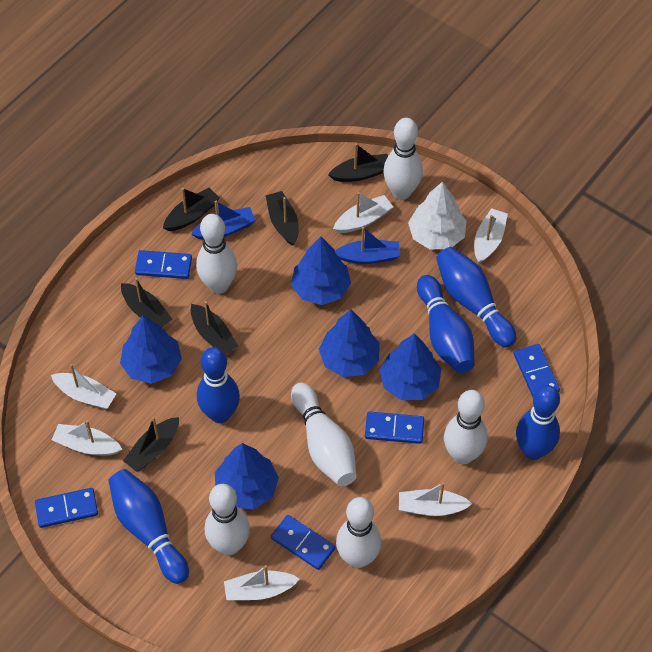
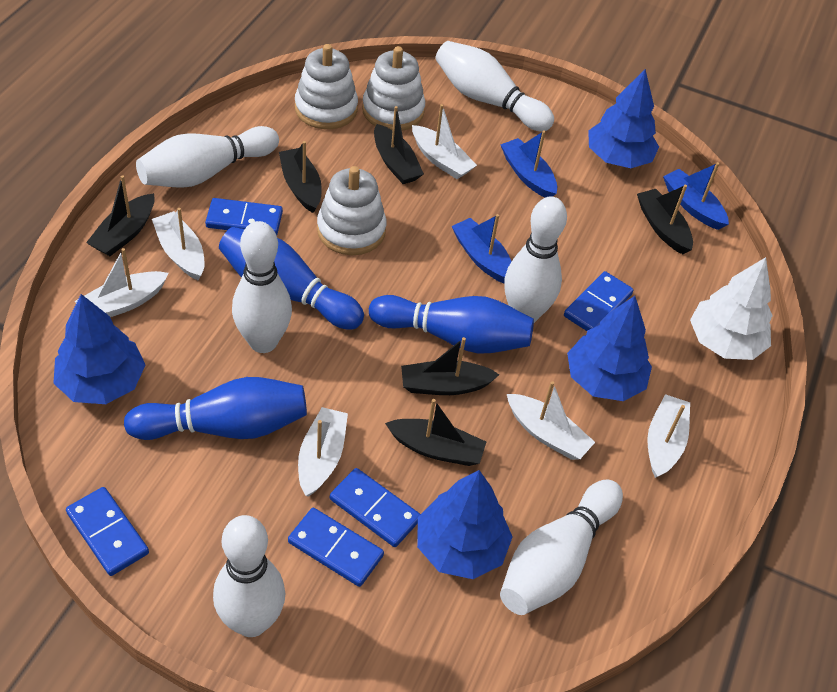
blue boat: [191,201,256,240] [335,227,400,264] = 2 -> [452,214,512,283] [500,130,557,198] [663,162,729,230] = 3
blue bowling pin: [108,469,189,584] [197,347,240,423] [417,275,475,373] [436,247,516,347] [516,385,560,460] = 5 -> [124,377,307,440] [219,227,364,330] [369,295,534,353] = 3
blue tree: [120,316,182,384] [215,443,279,509] [291,236,351,305] [319,310,380,377] [379,333,441,400] = 5 -> [53,294,145,404] [417,470,512,579] [567,296,652,401] [588,69,659,168] = 4
white stacking toy: none = 0 -> [295,44,358,129] [317,166,386,255] [362,46,425,131] = 3

